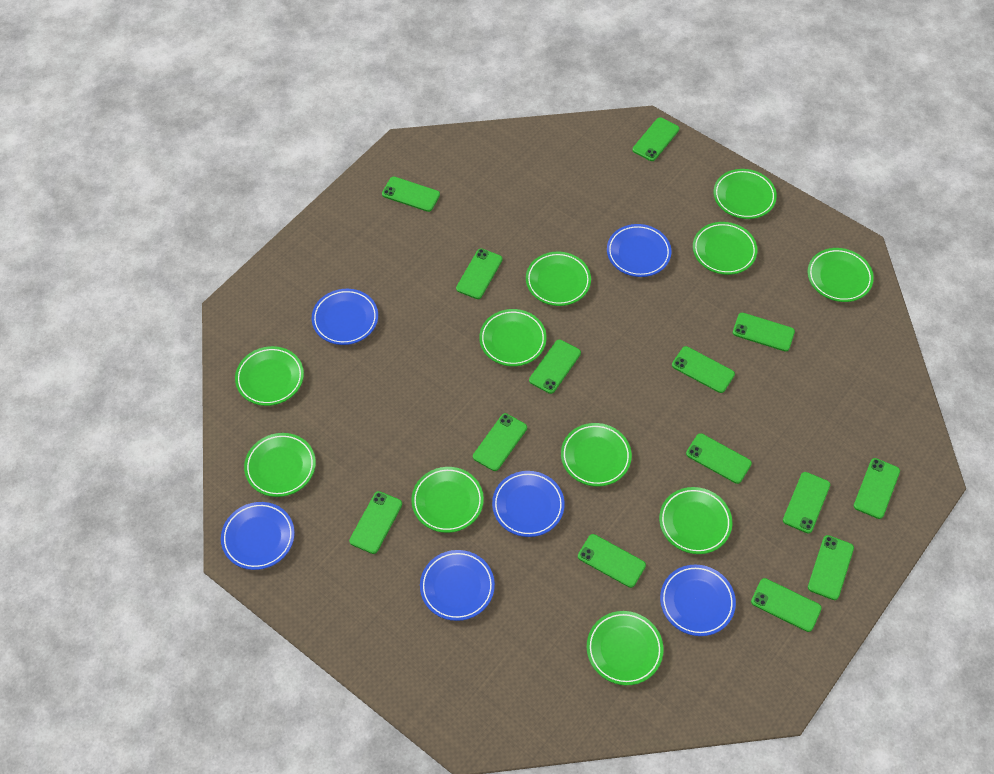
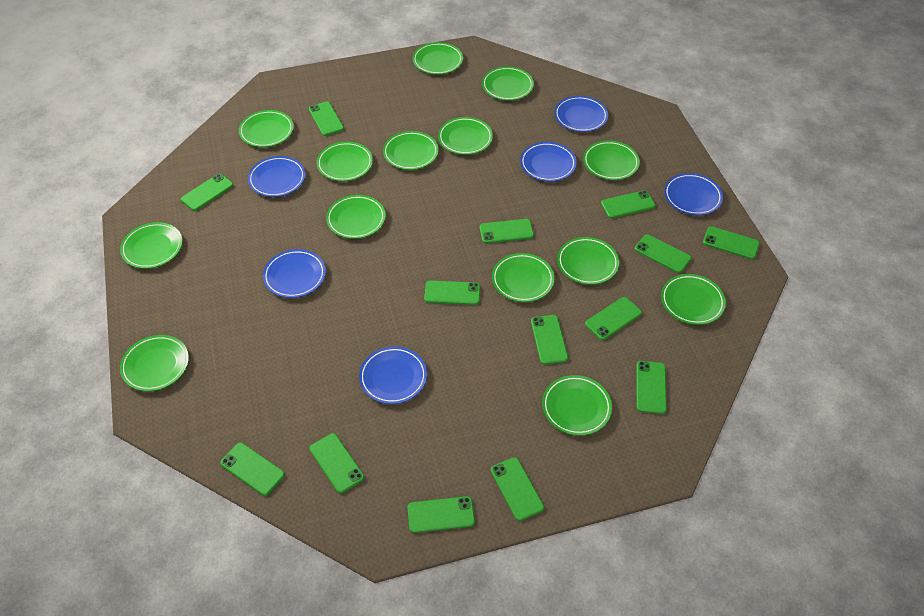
green plate: [235,346,304,406] [244,433,316,497] [411,467,484,533] [479,309,547,366] [526,251,591,306] [561,423,632,487] [587,611,663,685] [659,487,732,554] [693,222,758,275] [714,169,777,219] [808,248,874,302] = 11 -> [120,222,183,269] [120,335,189,391] [239,110,294,147] [316,142,373,181] [326,195,386,239] [383,131,438,170] [413,42,463,75] [438,117,493,155] [482,66,534,101] [492,253,555,302] [542,375,612,436] [557,237,619,285] [583,141,640,180] [661,274,726,325] = 14

